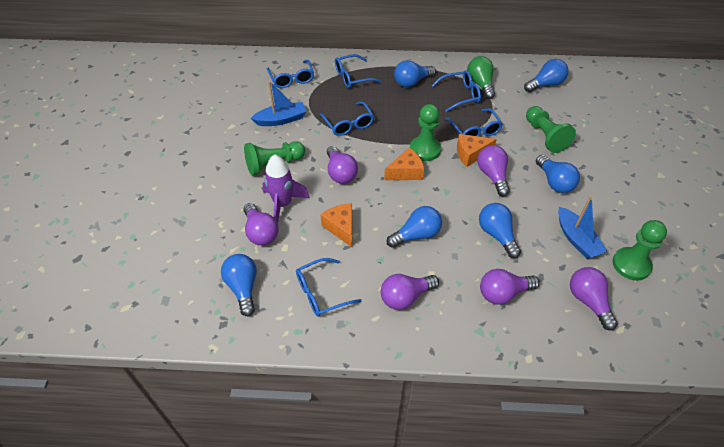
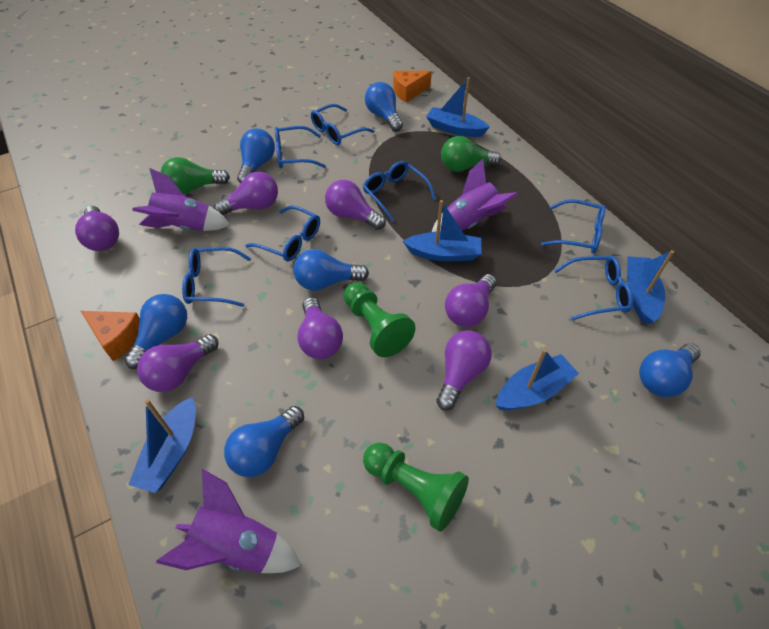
blue boat: [251,81,306,126] [558,196,607,259] = 2 -> [128,397,196,493] [403,200,482,261] [426,77,490,137] [496,349,579,410] [627,250,674,325] = 5
blue glasses: [267,59,314,88] [296,258,362,317] [320,102,374,136] [335,54,381,88] [432,70,481,112] [445,108,503,137] = 6 -> [182,247,251,307] [245,206,320,261] [275,126,326,168] [311,104,374,145] [363,161,436,222] [541,199,606,253] [554,256,633,320] = 7
green light bulb: [467,56,495,99] = 1 -> [161,157,230,194] [441,136,501,172] = 2
green pawn: [244,141,305,176] [410,104,441,161] [526,106,576,153] [613,220,667,280] = 4 -> [344,282,416,357] [363,443,469,532] = 2
orange cheese: [320,203,352,247] [384,148,424,180] [457,134,497,167] = 3 -> [81,311,140,361] [393,71,432,102] = 2
purple light bulb: [243,203,279,245] [327,146,358,184] [381,274,439,310] [477,145,510,196] [480,269,539,305] [570,267,618,330] = 6 -> [75,206,119,251] [137,334,218,392] [213,172,278,215] [297,297,343,359] [325,180,386,230] [436,330,492,411] [445,274,497,327] = 7
purple rocket: [263,154,310,223] = 1 -> [132,168,230,231] [156,469,302,573] [432,159,518,232] = 3

